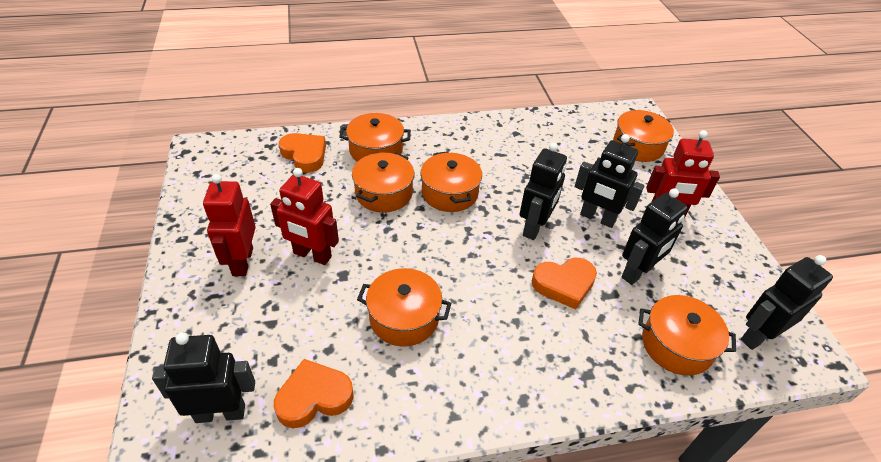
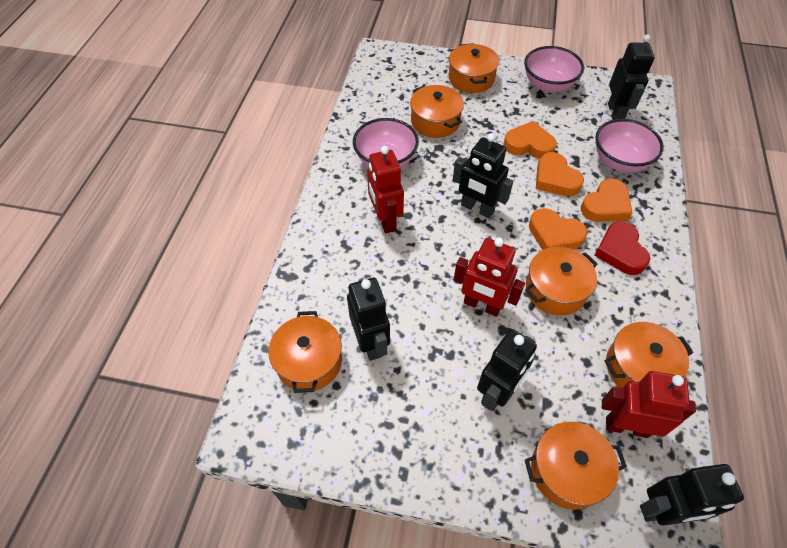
orange heart: [274,359,354,428] [279,133,326,173] [532,258,597,310] = 3 -> [503,121,557,159] [529,208,588,250] [536,152,584,196] [581,178,633,222] = 4
pink bowl: none = 0 -> [353,118,419,168] [524,46,584,93] [596,119,664,172] = 3
red heart: none = 0 -> [594,221,650,275] = 1

